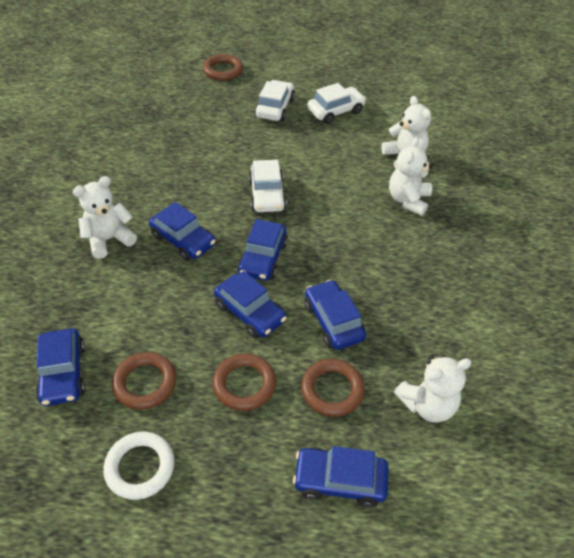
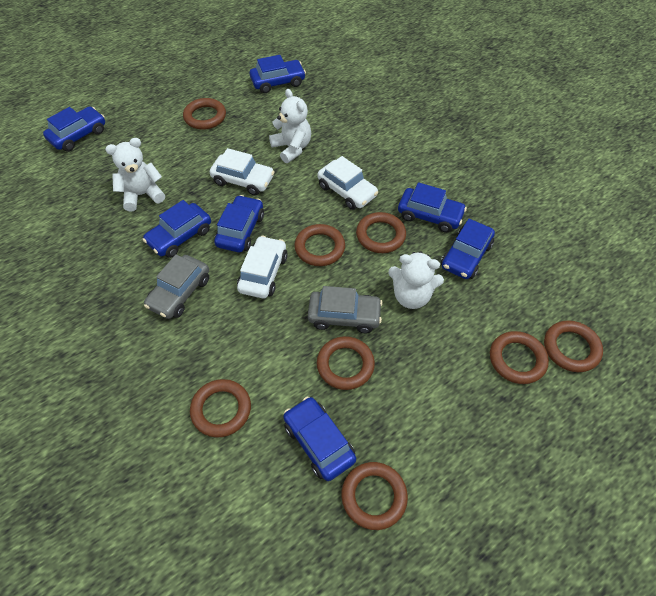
blue car: [36,328,85,406] [149,202,216,261] [214,271,287,338] [237,219,288,281] [293,446,389,508] [304,280,366,350] = 6 -> [43,106,105,151] [143,200,211,258] [214,195,264,252] [250,55,306,93] [283,397,356,481] [398,182,467,233] [441,219,495,279] = 7
brown ring: [112,352,176,410] [203,54,243,81] [212,353,276,411] [301,359,365,417] = 4 -> [183,98,226,130] [190,379,251,438] [294,224,345,266] [317,336,375,390] [341,462,408,530] [356,212,406,253] [490,331,549,384] [544,320,603,372] = 8
grey car: none = 0 -> [144,254,209,319] [308,286,383,333] = 2
white ring: [103,432,174,500] = 1 -> none = 0
white teddy bear: [73,176,137,259] [381,96,431,169] [389,137,433,216] [394,355,472,423] = 4 -> [105,138,165,212] [269,89,311,163] [388,251,444,309] = 3

